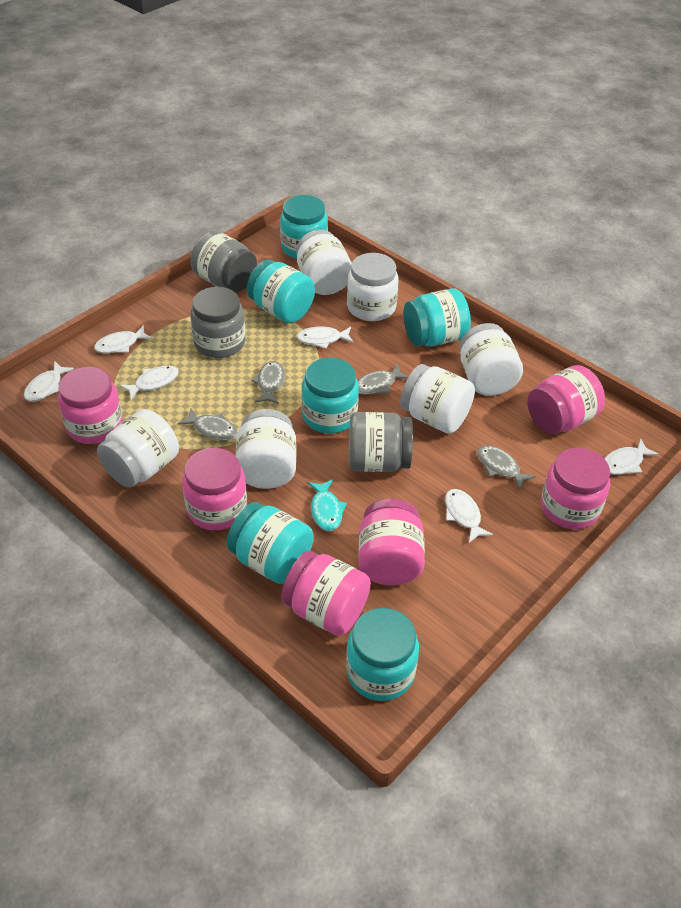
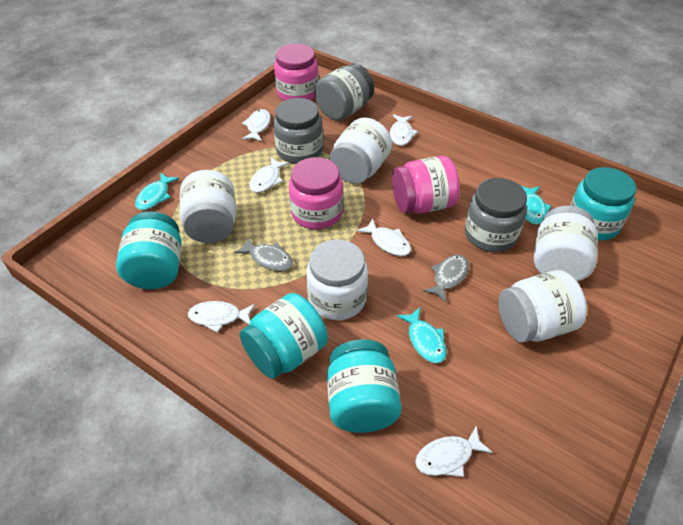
grey fish: [177,409,238,441] [251,361,285,404] [357,364,409,394] [477,445,536,490] = 4 -> [234,237,293,271] [423,255,469,303] = 2
pink jar: [58,367,123,444] [182,448,247,530] [281,551,371,636] [359,499,425,585] [527,365,605,434] [541,448,610,529] = 6 -> [274,43,319,101] [289,157,343,229] [392,156,460,214] = 3
turquoise fish: [307,479,347,531] = 1 -> [135,172,179,210] [397,307,446,363] [520,185,551,225] = 3
turquoise jar: [227,502,313,584] [247,260,315,323] [280,195,328,259] [301,357,359,433] [346,608,419,701] [403,288,471,346] = 6 -> [116,211,182,289] [240,293,328,379] [327,339,401,433] [570,167,636,240] = 4
white jar: [97,409,179,488] [236,409,296,489] [296,230,352,295] [347,253,399,321] [400,364,475,434] [460,323,523,396] = 6 -> [179,170,236,243] [307,240,368,320] [330,118,392,184] [498,270,587,343] [534,206,598,281] = 5

